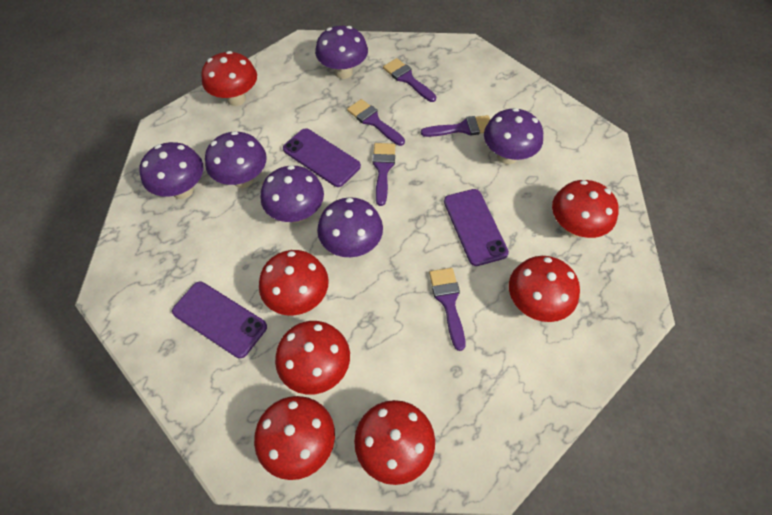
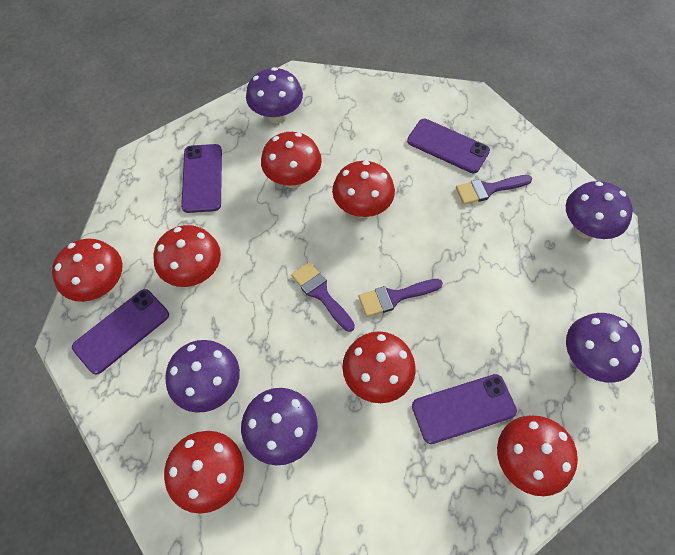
purple brush: [347,99,405,146] [372,143,395,206] [383,58,436,102] [421,115,490,137] [429,268,465,351] = 5 -> [291,262,355,332] [359,279,443,317] [456,175,532,205] = 3
purple mushroom: [139,142,204,199] [205,131,267,188] [260,165,324,223] [315,26,368,79] [317,197,383,257] [484,108,543,164] = 6 -> [165,340,240,413] [241,388,318,465] [246,67,303,124] [566,181,633,239] [566,313,642,383] = 5
purple phone: [172,282,267,358] [283,128,361,187] [444,189,509,266] = 3 -> [72,289,169,374] [181,144,222,213] [407,119,490,173] [412,374,517,444] = 4

